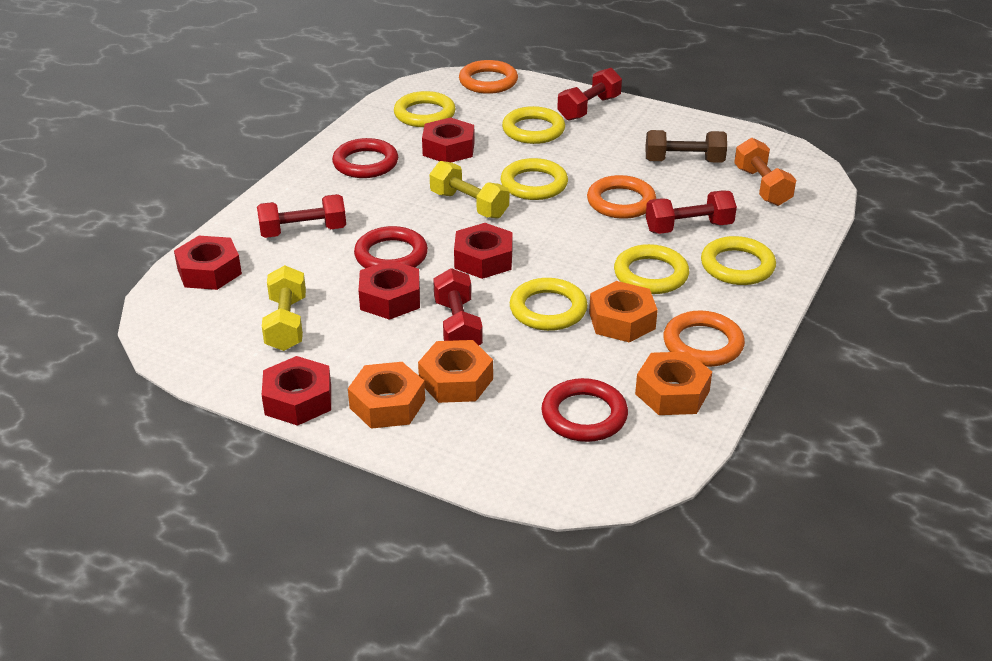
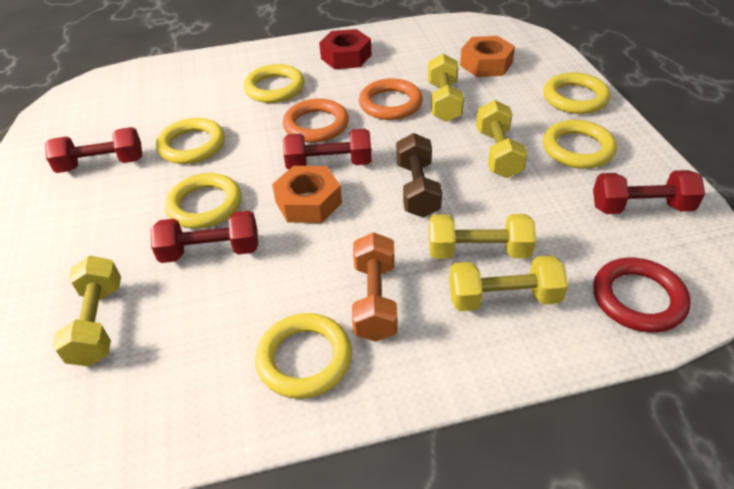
orange nut: [348,362,425,429] [418,340,493,403] [589,281,658,343] [635,351,712,415] = 4 -> [272,166,342,223] [460,36,515,77] = 2
orange ring: [459,60,518,94] [587,175,656,219] [663,310,745,367] = 3 -> [283,99,349,143] [359,79,423,120] = 2
red nut: [174,236,242,290] [262,356,331,426] [359,260,420,320] [422,117,475,162] [454,223,513,279] = 5 -> [319,29,372,69] = 1
red ring: [332,138,398,178] [354,226,428,268] [541,378,628,442] = 3 -> [593,258,691,333] = 1
yellow dumbbell: [262,265,306,351] [430,161,509,219] = 2 -> [53,256,121,366] [428,54,464,122] [429,214,536,259] [449,255,568,311] [476,100,528,178] = 5

